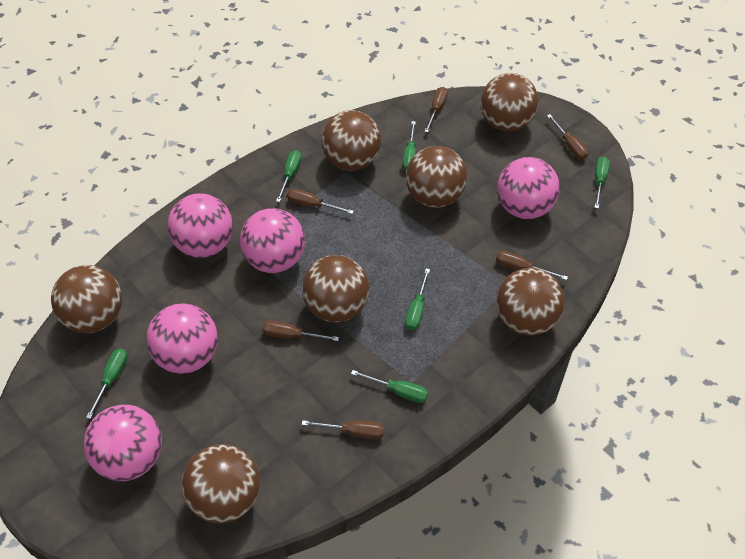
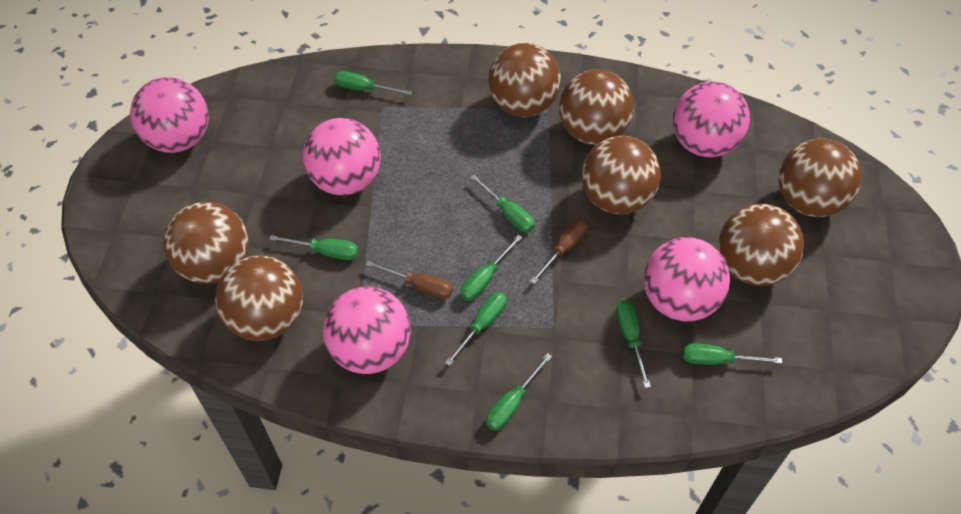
brown screwdriver: [262,320,339,341] [287,189,354,214] [302,420,384,439] [424,87,448,133] [496,251,568,280] [547,114,588,160] = 6 -> [366,261,453,299] [530,219,588,284] = 2
green screwdriver: [86,349,127,419] [276,150,302,202] [351,370,428,403] [402,121,416,171] [405,269,430,330] [594,156,610,209] = 6 -> [269,235,358,260] [334,71,412,95] [445,292,507,366] [460,235,522,301] [470,174,535,233] [486,353,552,431] [616,300,651,388] [683,343,782,365] = 8

